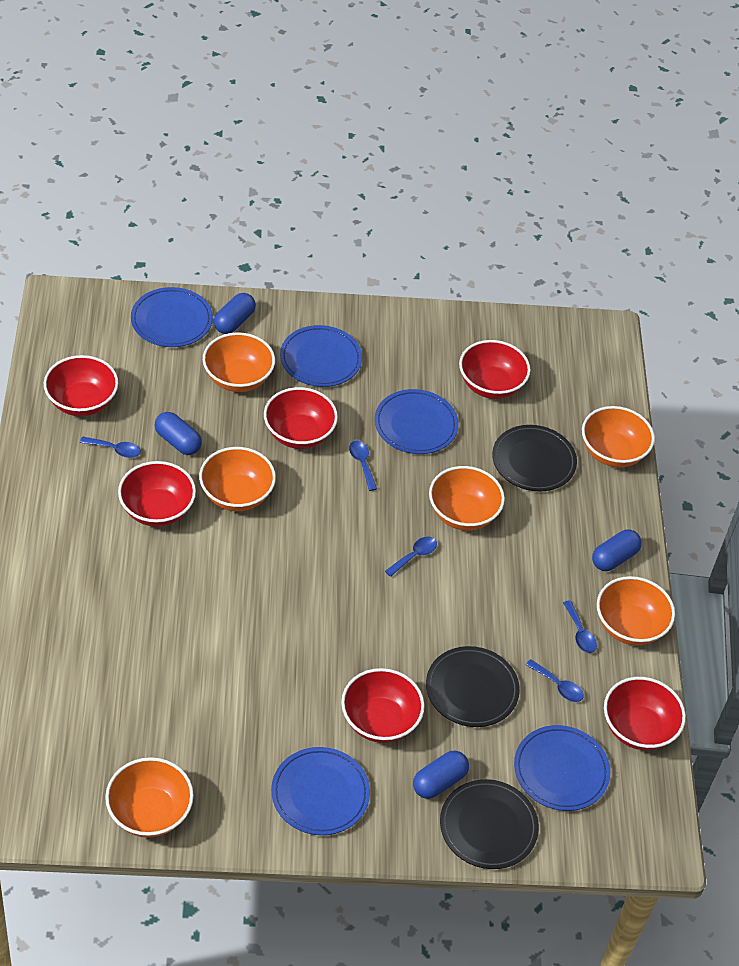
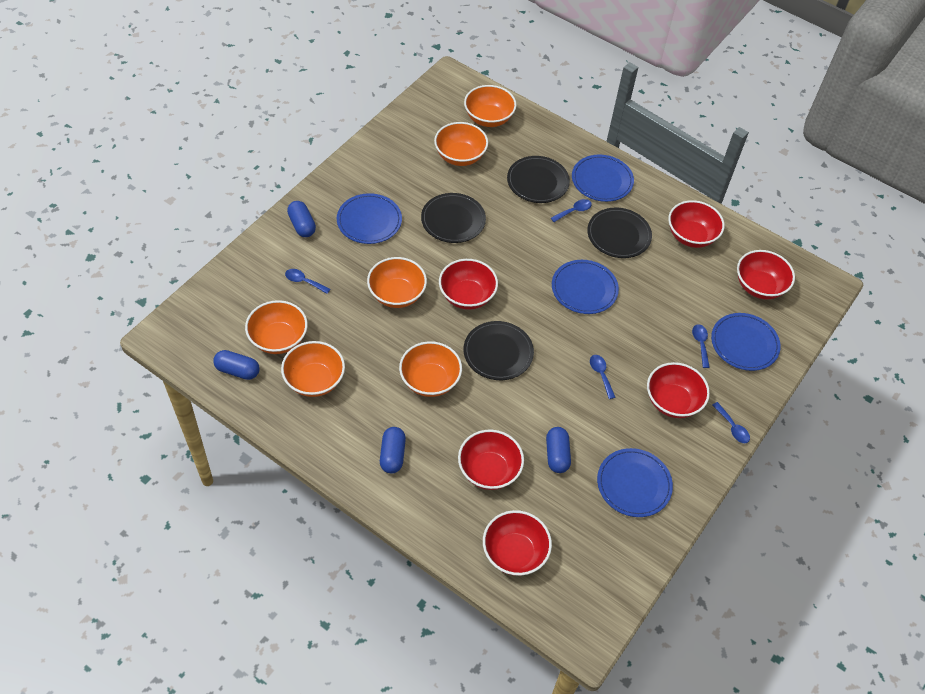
black plate: [426,646,520,727] [440,779,539,869] [492,425,577,491] = 3 -> [421,193,486,243] [464,321,534,380] [507,156,570,203] [587,207,652,258] = 4

